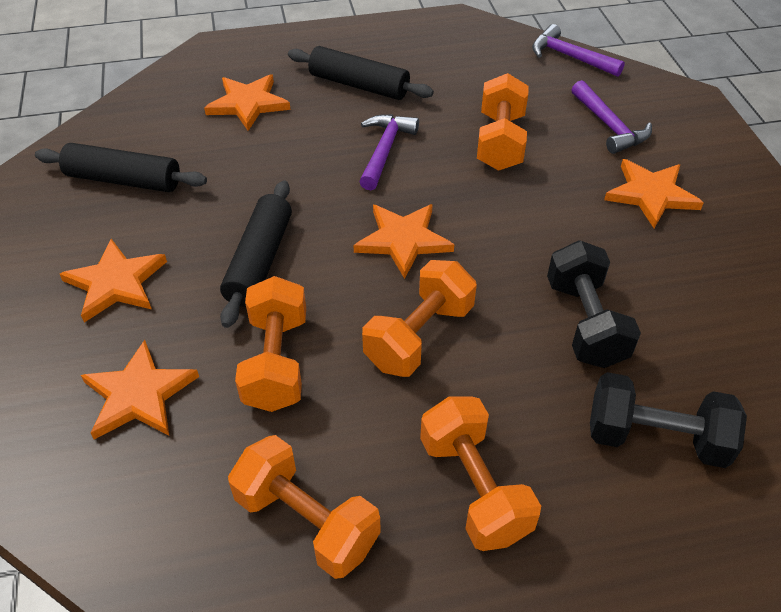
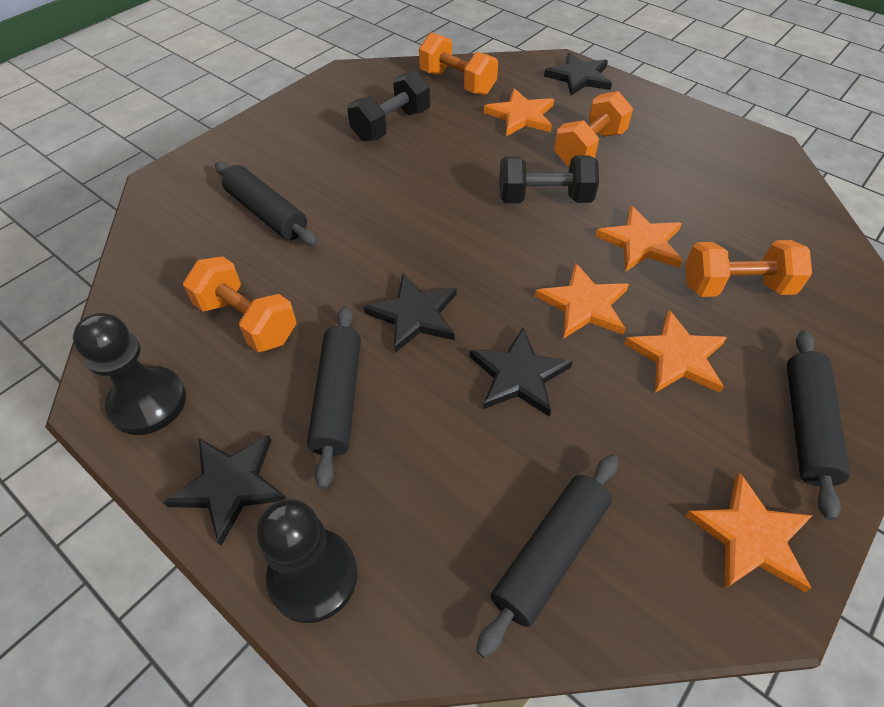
black pawn: none = 0 -> [73,313,186,435] [256,499,357,623] = 2
black rolling pin: [35,143,207,192] [220,180,292,328] [288,46,434,100] = 3 -> [215,162,317,246] [307,306,361,489] [476,455,618,658] [787,330,850,521] = 4
black star: none = 0 -> [164,435,286,546] [364,274,457,353] [469,328,573,417] [544,52,612,96] = 4
orange dumbbell: [228,435,381,579] [235,276,306,412] [362,260,477,377] [420,396,541,551] [477,73,529,171] = 5 -> [183,256,296,352] [419,32,498,95] [554,91,633,167] [685,240,812,297] = 4
purple hammer: [359,114,419,190] [532,24,625,77] [571,80,652,154] = 3 -> none = 0

